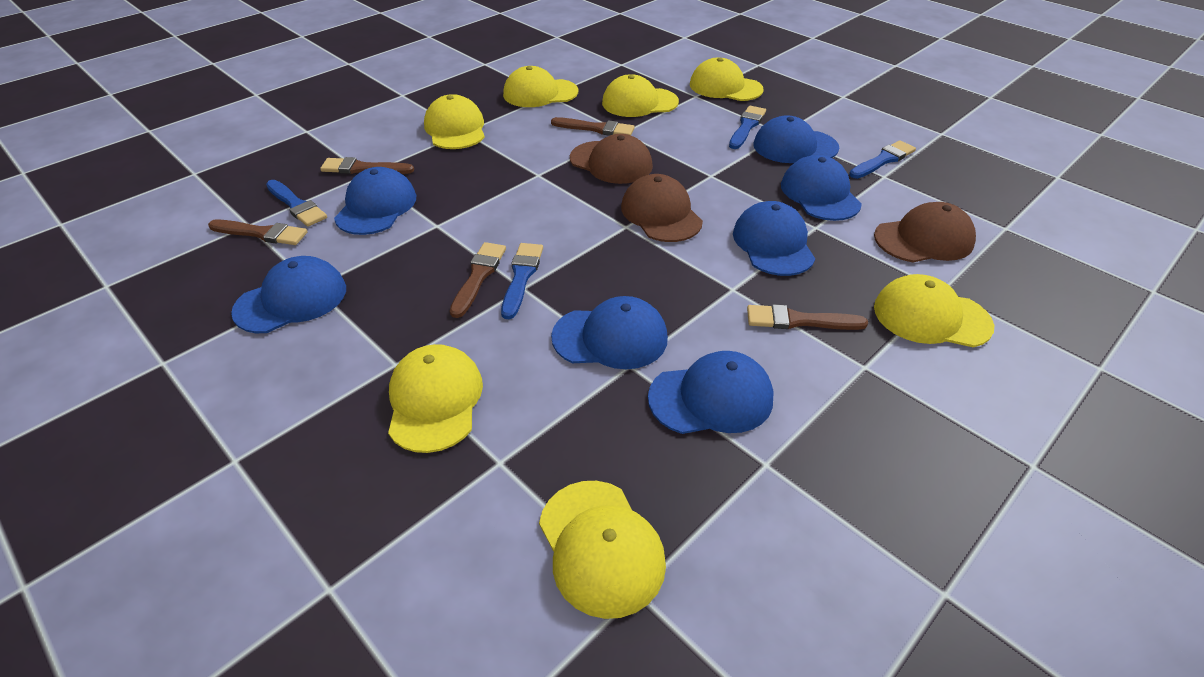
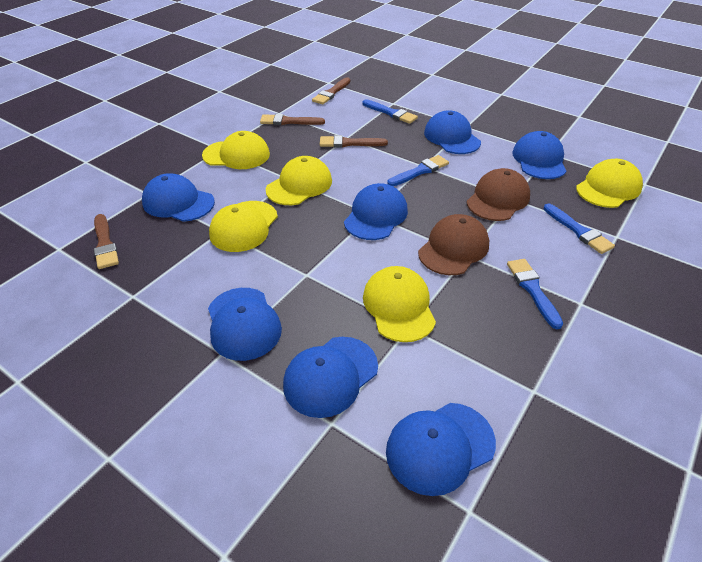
brown brush: [208,220,308,245] [320,157,414,174] [450,242,506,318] [551,117,635,136] [747,304,868,330] = 5 -> [94,214,119,269] [260,114,325,125] [312,77,351,105] [320,135,388,147] = 4
brown cap: [570,134,653,184] [621,174,703,242] [874,202,976,263] = 3 -> [418,214,489,275] [466,168,530,221] = 2
yellow cap: [388,344,483,453] [424,94,485,149] [503,66,578,107] [539,481,666,619] [602,74,679,117] [690,58,764,101] [874,274,994,347] = 7 -> [202,131,270,169] [209,201,278,252] [266,156,332,205] [363,266,436,342] [576,159,643,208] = 5

